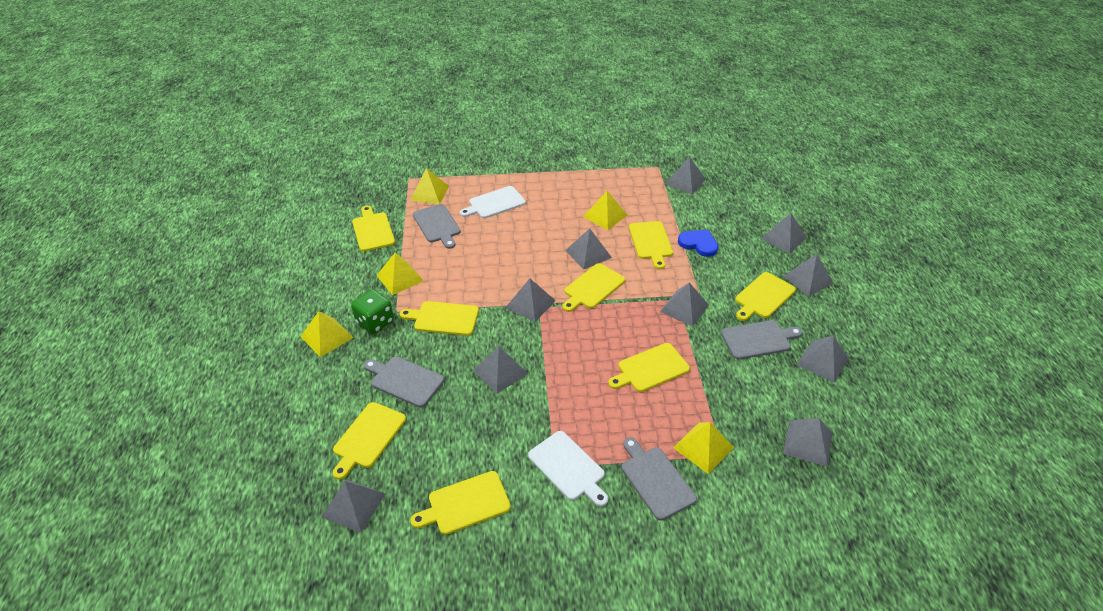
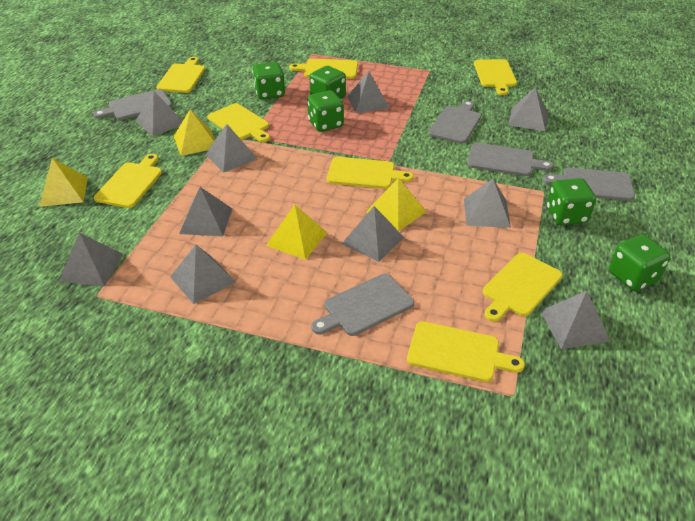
blue heart: [678,230,718,257] = 1 -> none = 0
green dice: [351,289,394,334] = 1 -> [252,62,285,100] [307,90,344,132] [309,66,346,99] [547,178,596,225] [609,235,670,291] = 5
grey cutting board: [364,356,444,407] [413,204,461,249] [621,437,697,520] [721,320,803,359] = 4 -> [94,89,172,120] [312,274,414,336] [428,101,481,144] [467,143,553,176] [543,167,635,201] = 5
white cutting board: [460,186,526,218] [528,431,608,507] = 2 -> none = 0
yellow pyramid: [300,311,354,357] [376,253,424,295] [410,168,449,204] [583,191,627,230] [673,422,734,474] = 5 -> [39,158,88,207] [174,110,215,156] [266,204,327,260] [366,178,426,231] = 4

